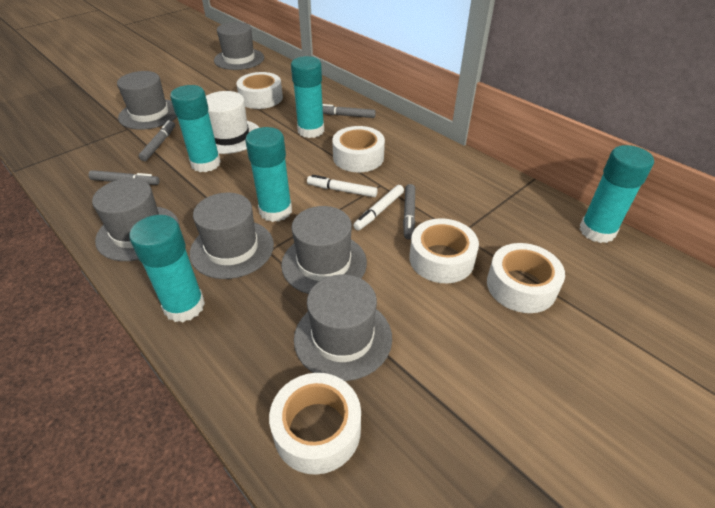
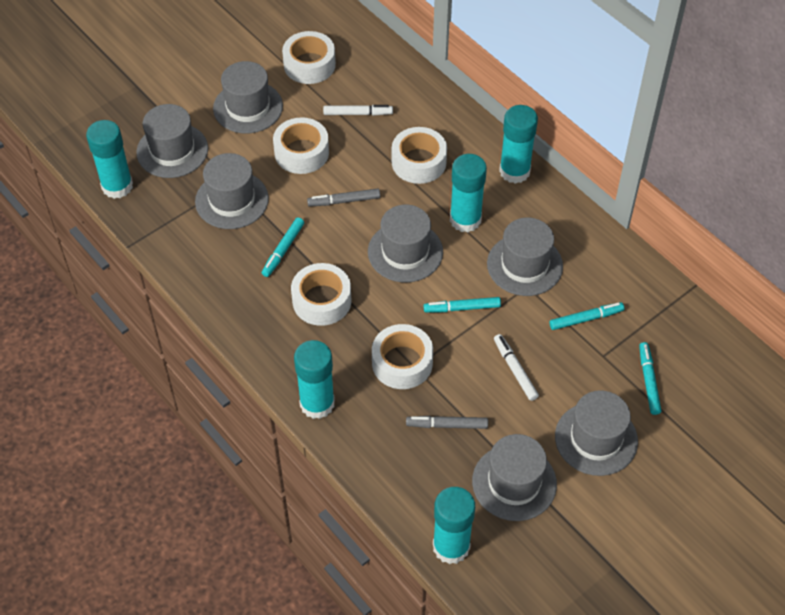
grey hat: [92,178,180,261] [117,71,177,130] [190,193,274,279] [214,22,264,70] [281,206,367,294] [294,274,392,381] = 6 -> [136,104,208,178] [195,153,269,229] [213,61,283,133] [368,205,443,283] [472,434,557,521] [487,218,563,296] [555,390,638,476] = 7
grey marker: [89,170,160,185] [139,120,175,161] [322,104,376,118] [403,184,415,239] = 4 -> [307,189,380,207] [406,416,488,429] = 2
turquoise marker: none = 0 -> [262,218,304,277] [423,297,501,313] [549,302,624,330] [639,342,661,415] = 4
white hat: [206,91,259,154] = 1 -> none = 0

